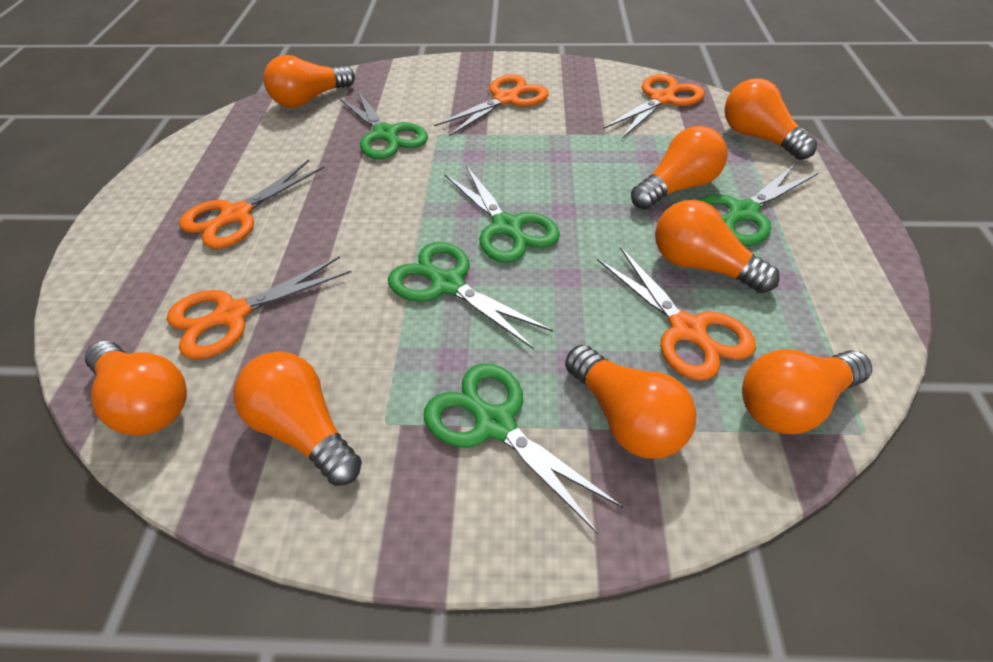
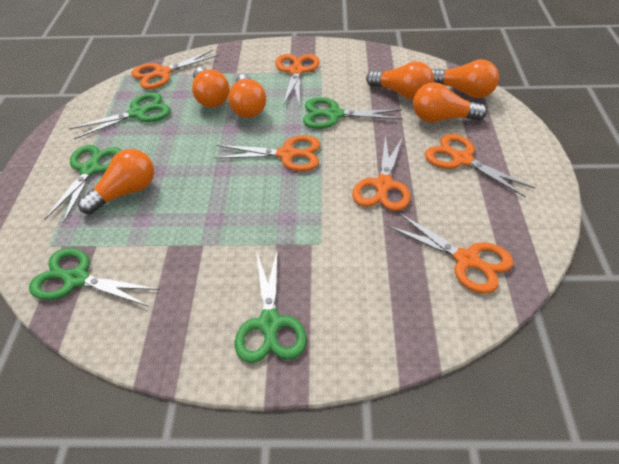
orange light bulb: [85,341,187,436] [233,351,362,486] [264,55,355,108] [565,345,696,459] [631,126,728,210] [655,200,780,293] [724,78,817,160] [742,350,872,434] = 8 -> [78,149,154,214] [192,67,230,108] [228,74,266,118] [366,61,434,100] [413,82,487,122] [432,59,499,98] = 6
orange scissors: [167,256,351,360] [179,160,325,249] [434,74,549,137] [597,247,756,381] [603,74,705,138] = 5 -> [131,50,219,89] [214,135,320,171] [275,54,320,106] [352,135,411,211] [387,213,513,294] [425,134,535,198] = 6

